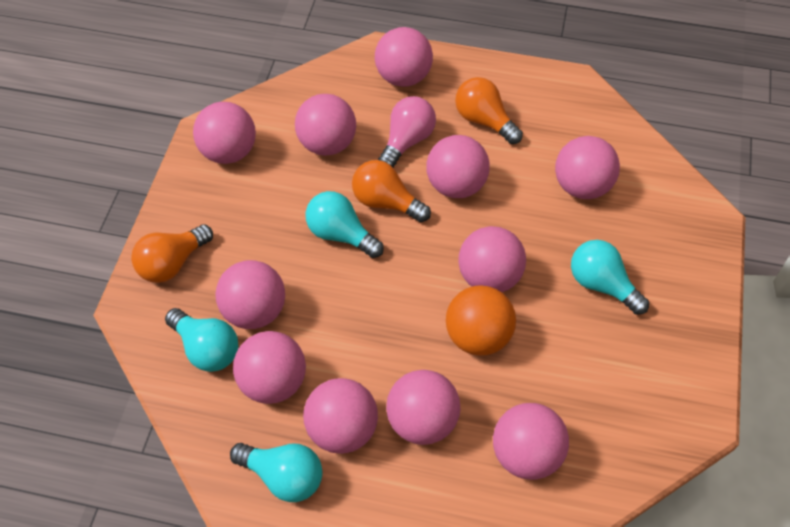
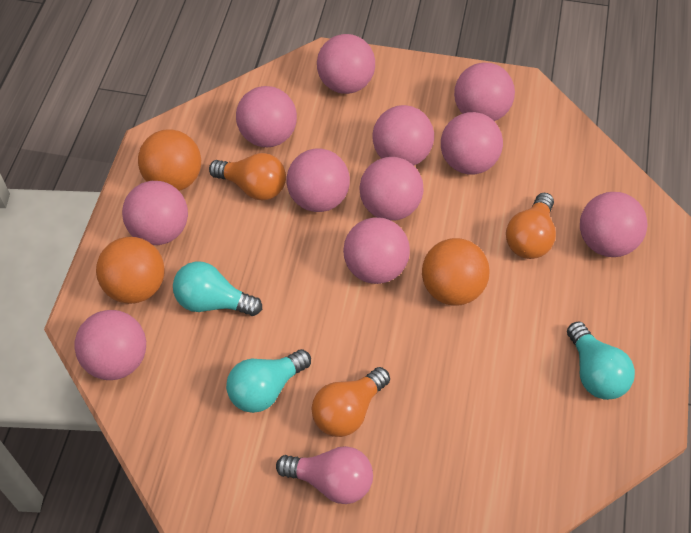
orange ball: [446,285,516,356] = 1 -> [96,237,165,304] [138,129,201,191] [422,238,490,305] = 3
turquoise light bulb: [165,308,238,372] [230,443,323,502] [305,191,384,258] [571,240,649,315] = 4 -> [173,262,262,316] [226,349,311,413] [567,321,635,400] = 3

